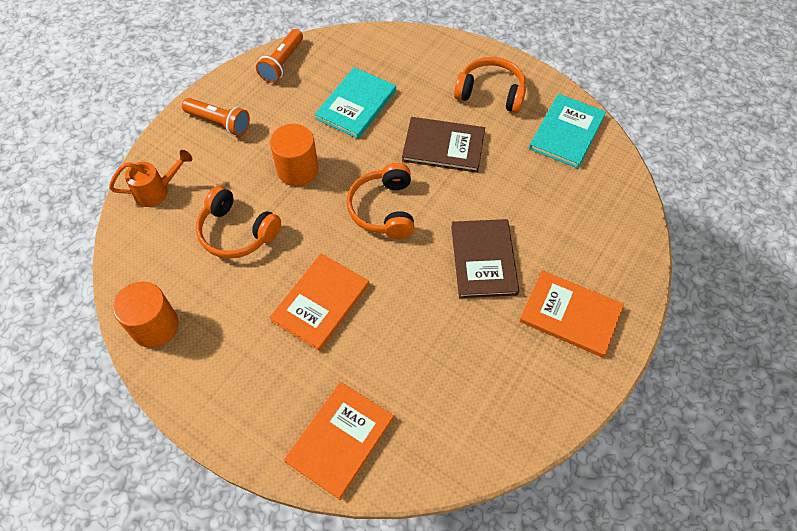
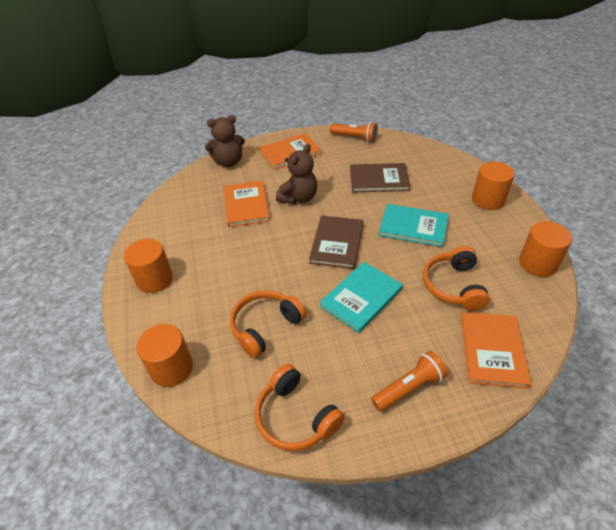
brown teddy bear: none = 0 -> [205,115,245,167] [276,144,317,204] = 2
orange cylinder: [113,281,178,348] [270,124,319,186] = 2 -> [124,239,173,293] [136,324,193,387] [472,161,515,210] [519,221,572,277] = 4
orange watering can: [109,150,192,207] = 1 -> none = 0

